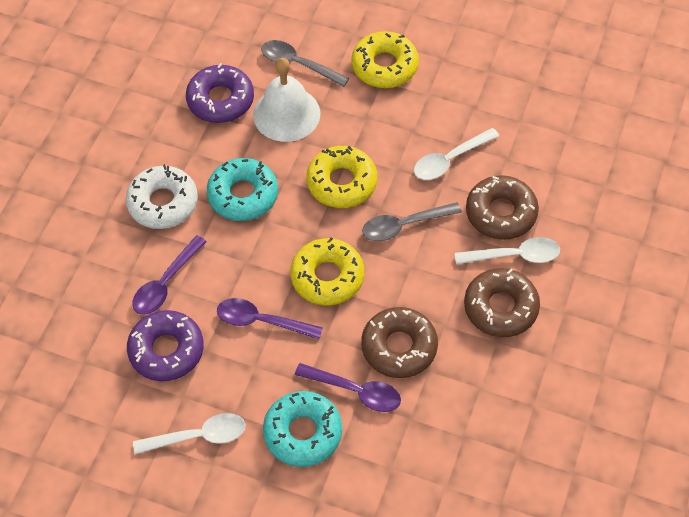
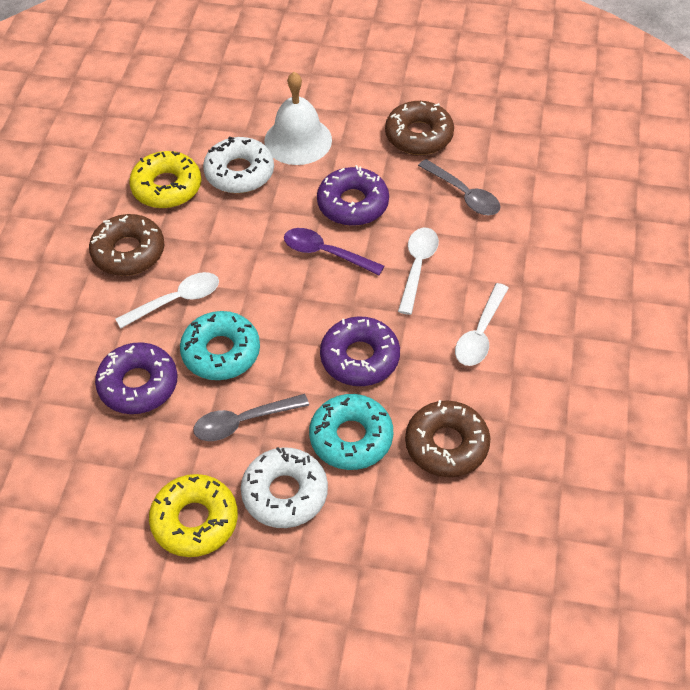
purple donut: [127,310,204,381] [186,63,254,123] = 2 -> [95,342,177,414] [317,165,389,226] [320,316,400,386] = 3
purple spoon: [132,235,207,315] [217,298,323,339] [295,363,401,412] = 3 -> [284,228,384,275] = 1
white donut: [126,164,198,229] = 1 -> [203,137,274,193] [241,447,328,528] = 2
yellow donut: [290,238,364,305] [306,146,377,208] [351,31,419,88] = 3 -> [129,151,201,208] [149,474,238,557] = 2

